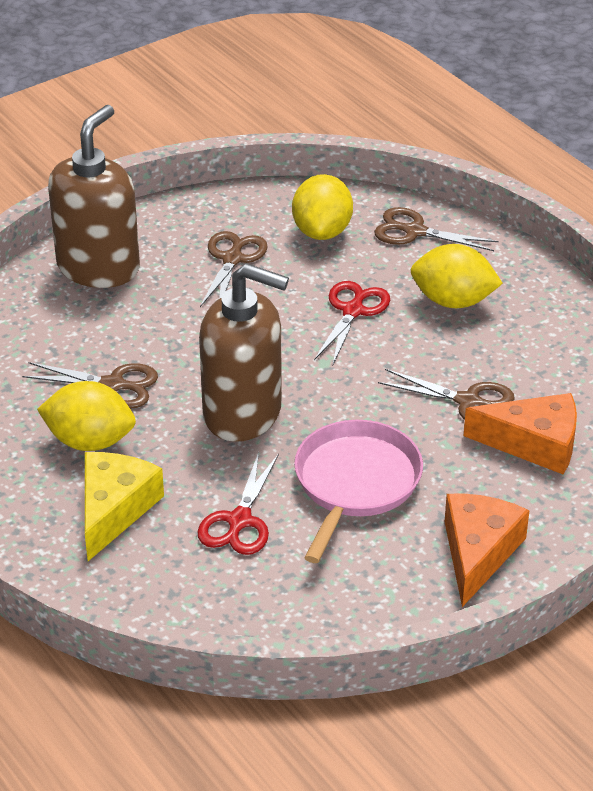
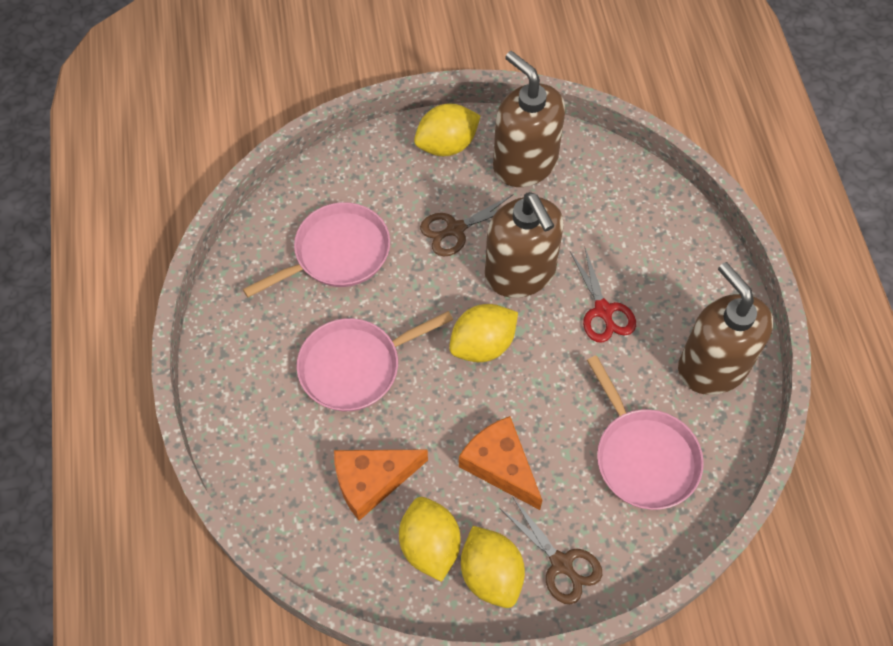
brown scissors: [22,362,158,409] [200,231,268,307] [374,207,499,251] [378,369,515,420] = 4 -> [420,194,514,257] [500,498,602,604] = 2
brown soap dispenser: [48,105,140,288] [199,263,289,442] = 2 -> [485,192,564,298] [493,51,565,187] [678,262,773,395] = 3
pink pan: [294,420,423,563] = 1 -> [243,202,390,297] [297,311,453,411] [587,355,704,510] = 3
red scissors: [197,452,279,555] [314,281,390,364] = 2 -> [570,248,636,343] = 1
yellow cheese: [85,452,164,561] = 1 -> none = 0
yellow lemon: [37,381,136,451] [292,174,353,240] [411,244,503,308] = 3 -> [399,497,461,582] [414,104,481,156] [449,304,518,362] [461,526,525,608] = 4

